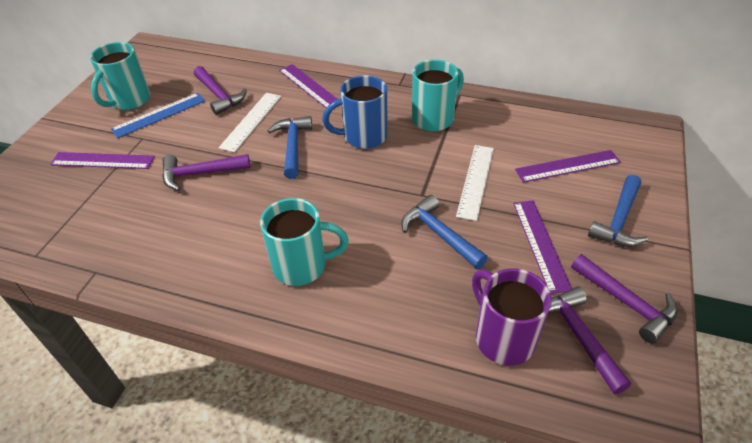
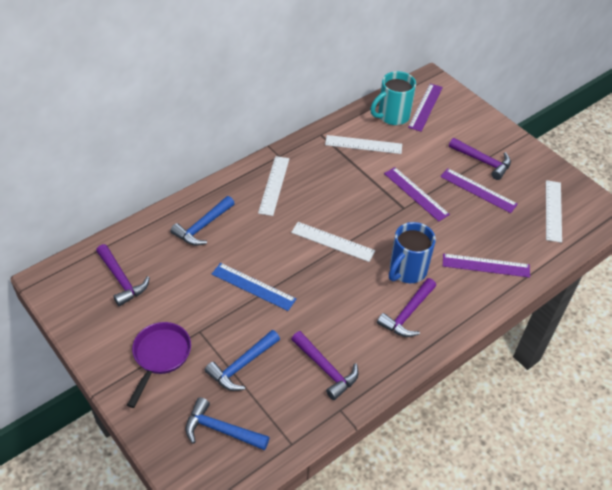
purple mug: [472,268,552,366] = 1 -> none = 0
purple pan: none = 0 -> [127,322,191,408] = 1
turquoise mug: [90,42,150,110] [260,198,349,286] [412,60,464,131] = 3 -> [370,71,416,125] = 1
white ruler: [219,93,281,153] [456,145,494,221] = 2 -> [258,156,290,216] [291,222,375,262] [325,135,402,154] [546,180,562,243] = 4

